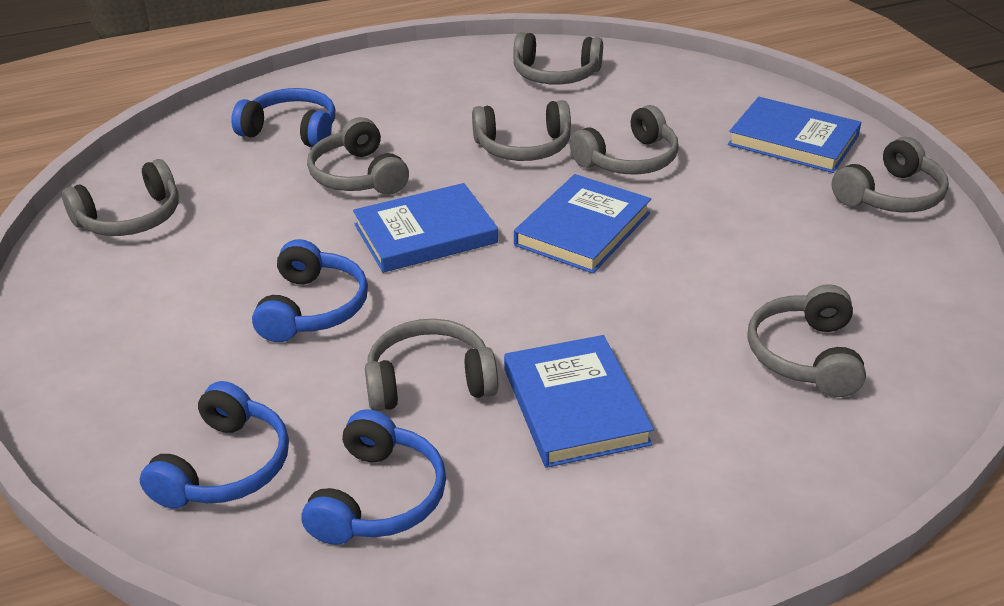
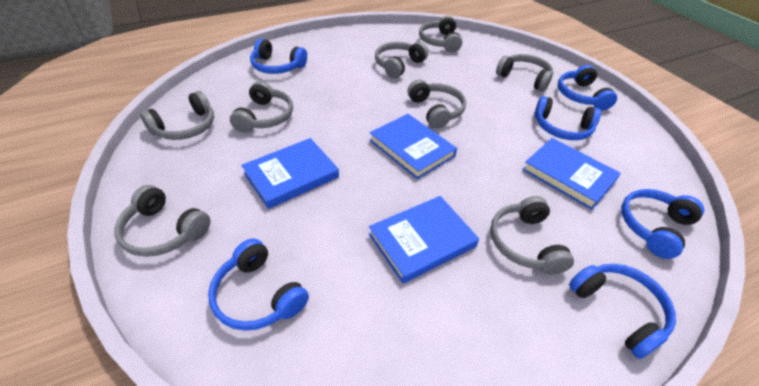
blue headphones: [140,381,289,509] [231,88,335,147] [252,239,368,342] [302,409,446,545] = 4 -> [208,238,309,331] [250,39,307,74] [534,96,601,140] [558,65,617,110] [569,264,676,359] [621,189,704,259] = 6

